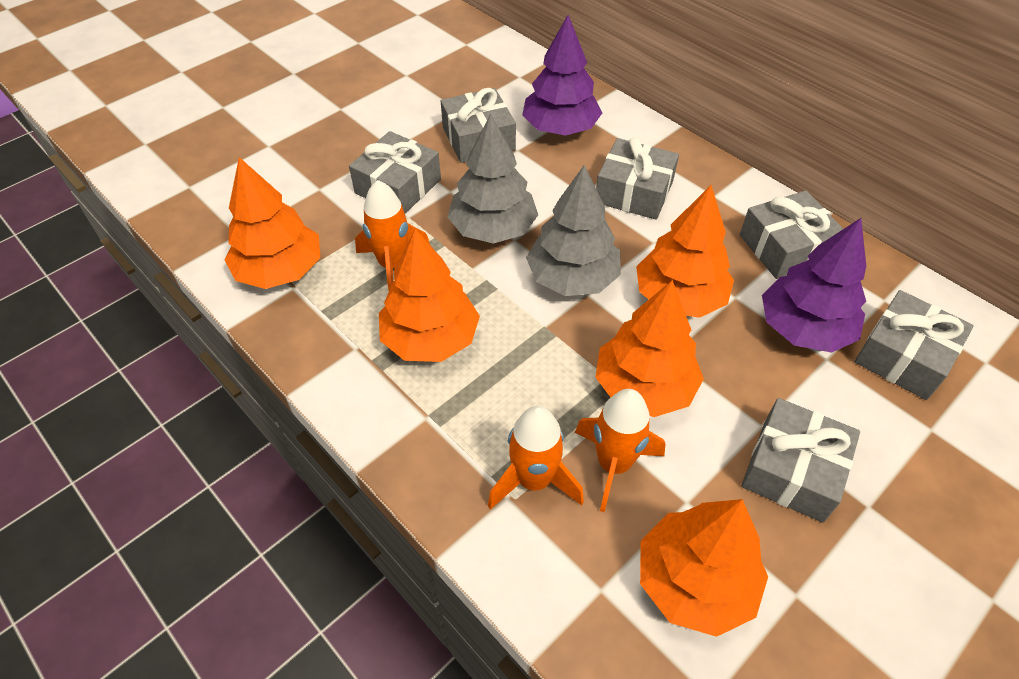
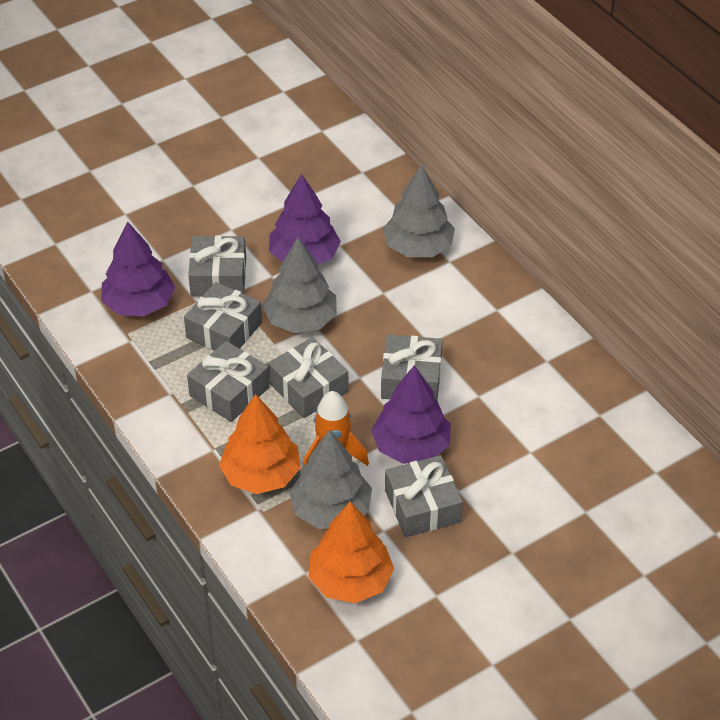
grey tree: [447,114,538,244] [526,165,621,296] = 2 -> [262,238,337,333] [289,429,372,529] [383,164,455,257] = 3
orange rocket: [355,180,430,290] [488,406,584,509] [575,389,665,512] = 3 -> [303,391,369,466] = 1
orange tree: [224,157,320,289] [379,229,480,362] [595,280,704,417] [636,185,734,318] [640,499,768,637] = 5 -> [219,394,301,494] [308,502,394,603] = 2
purple tree: [522,15,602,136] [762,218,866,353] = 2 -> [101,221,175,316] [269,174,341,264] [371,365,451,464] = 3

